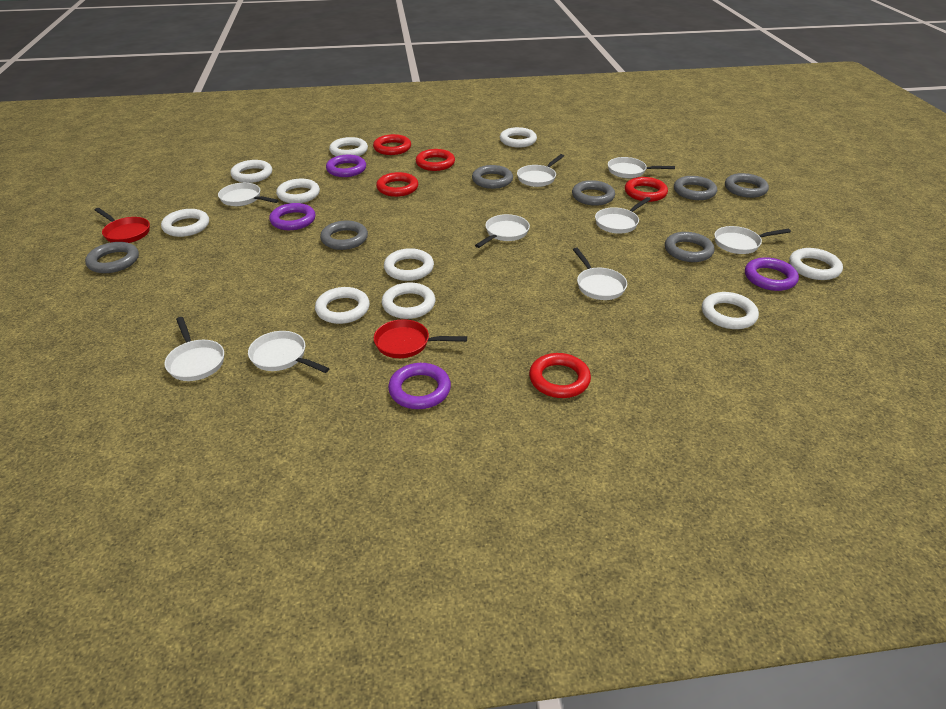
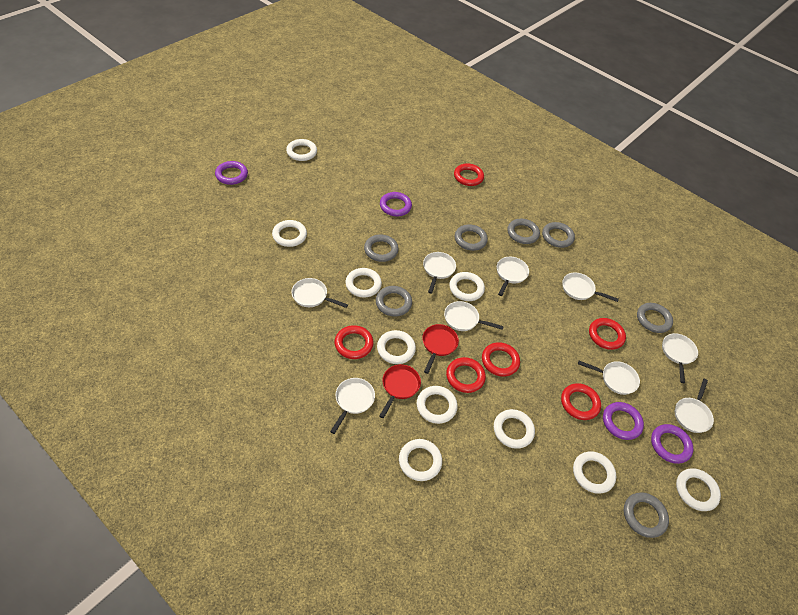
red ring: [373,134,411,155] [376,172,418,197] [416,149,455,171] [529,353,591,398] [625,177,668,202] = 5 -> [335,325,374,359] [446,357,486,393] [454,163,484,186] [482,342,520,377] [561,383,601,420] [589,318,626,350] = 6

